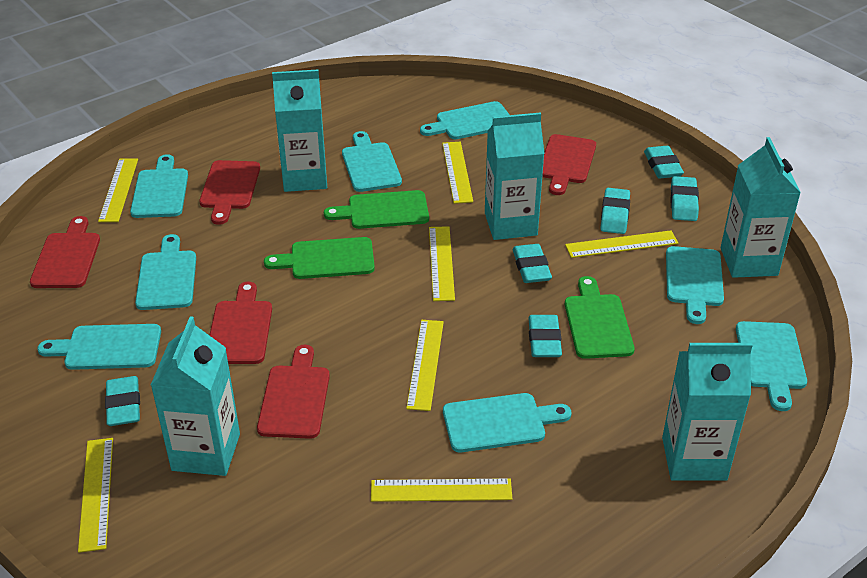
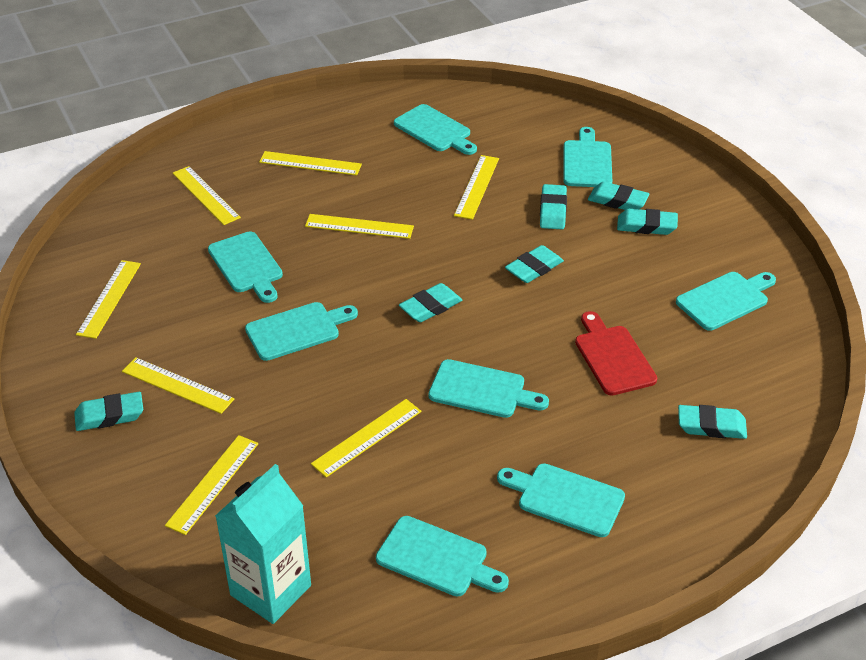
green cutting board: [264,237,375,279] [324,190,429,229] [565,276,635,359] = 3 -> none = 0
red cutting board: [30,216,100,288] [199,160,260,225] [209,282,272,364] [257,345,330,439] [542,134,596,195] = 5 -> [575,311,657,396] = 1
turquoise carton: [151,316,240,476] [272,70,327,192] [485,112,545,240] [662,343,753,481] [721,137,801,278] = 5 -> [215,464,311,624] = 1
turquoise eraser: [105,376,140,426] [513,244,552,283] [528,315,562,357] [600,188,630,234] [644,146,684,178] [670,176,699,221] = 6 -> [74,392,143,431] [399,283,462,322] [505,245,564,283] [540,184,567,229] [588,182,649,210] [617,209,678,235] [678,405,747,439] = 7
yellow ruler: [78,438,113,553] [98,158,138,222] [371,478,512,502] [406,320,444,411] [429,226,455,301] [442,142,473,204] [565,230,678,258] = 7 -> [76,260,141,339] [122,357,234,414] [165,435,258,535] [173,166,241,225] [259,151,362,176] [305,214,414,239] [311,399,422,477] [454,155,499,220] = 8

